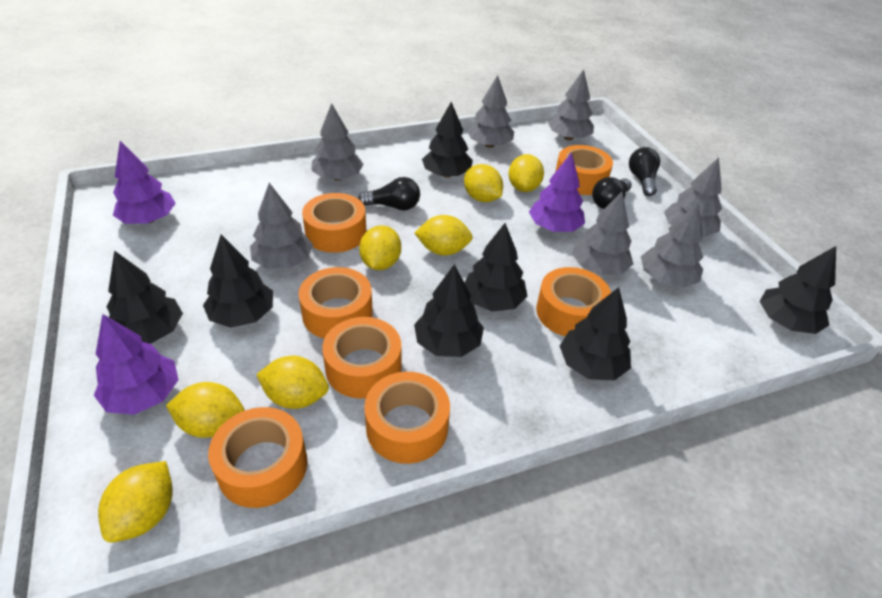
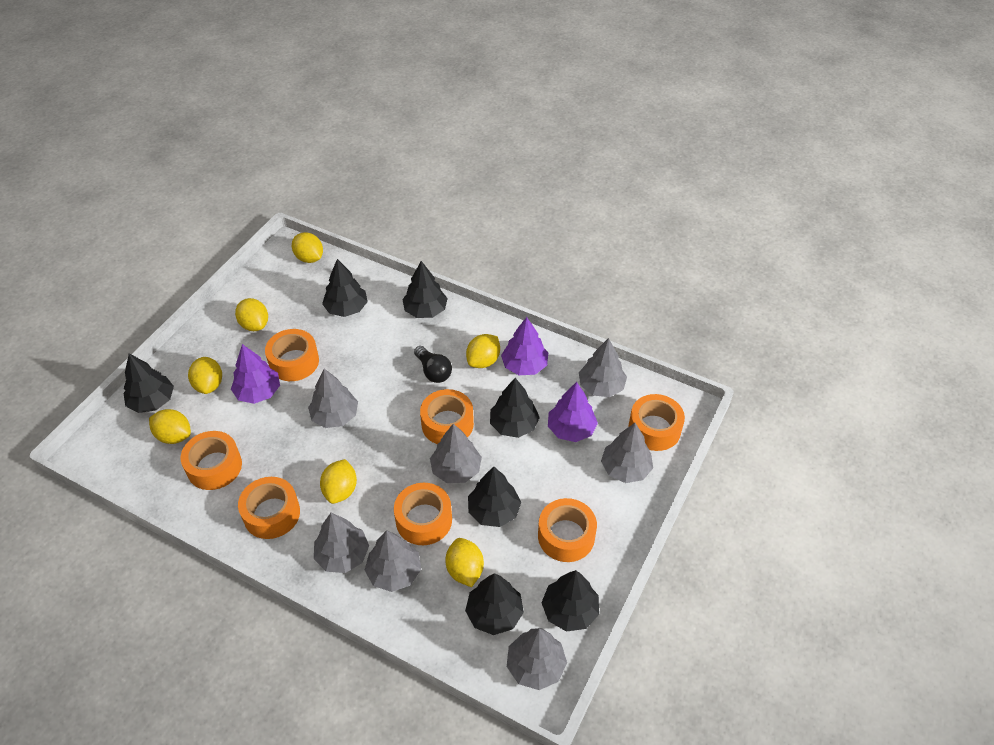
black light bulb: [358,177,420,210] [592,177,632,209] [629,147,660,196] = 3 -> [414,346,452,383] = 1

